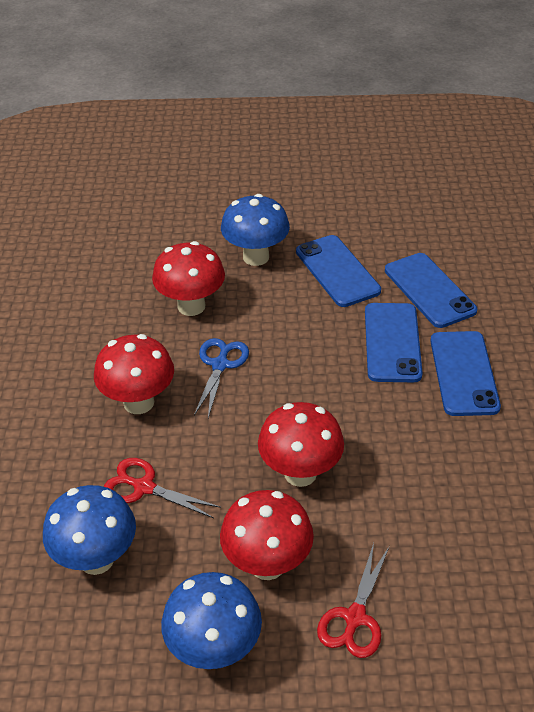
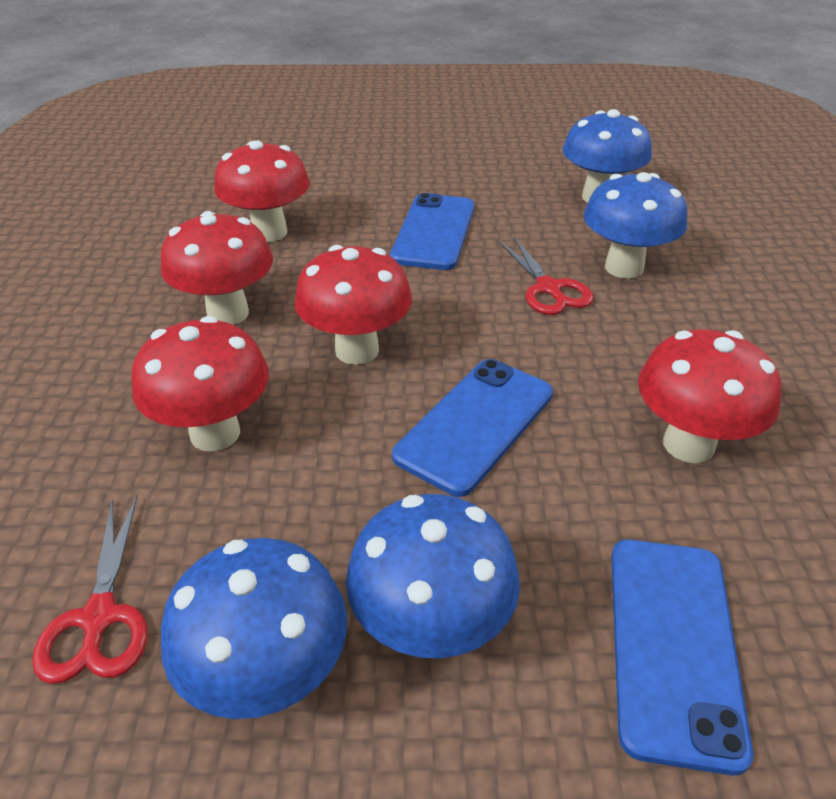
blue mushroom: [43,485,136,575] [161,572,262,669] [221,194,290,266] = 3 -> [161,538,347,719] [346,494,520,658] [563,109,652,203] [584,172,687,279] = 4
blue phone: [296,235,381,307] [365,303,423,382] [385,253,477,328] [430,331,501,416] = 4 -> [390,193,475,270] [392,359,553,497] [611,539,753,775] = 3
blue scissors: [194,338,249,418] = 1 -> none = 0
red mushroom: [94,334,174,414] [152,241,225,316] [220,490,314,580] [258,402,344,487] = 4 -> [131,316,269,452] [161,211,273,325] [214,140,310,242] [294,245,412,365] [638,329,781,463] = 5

